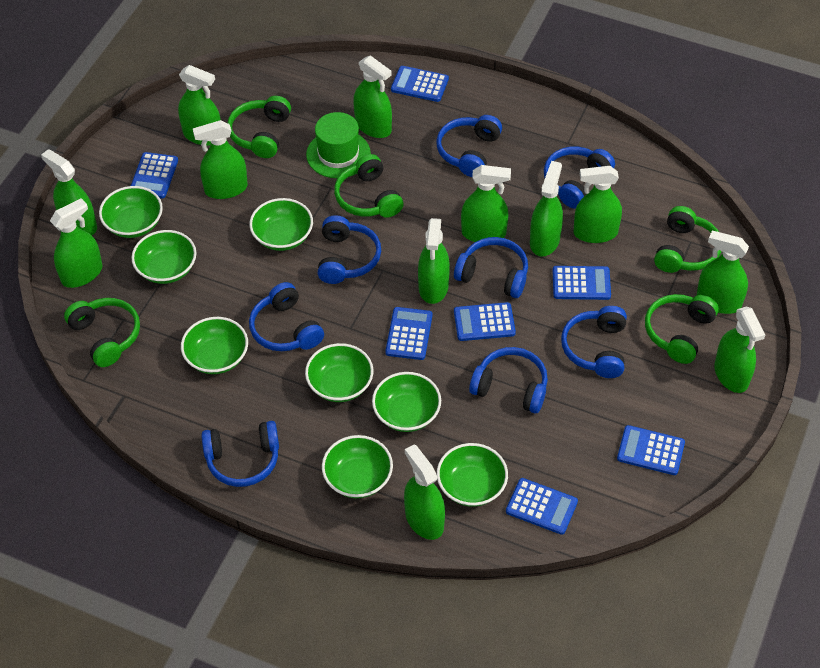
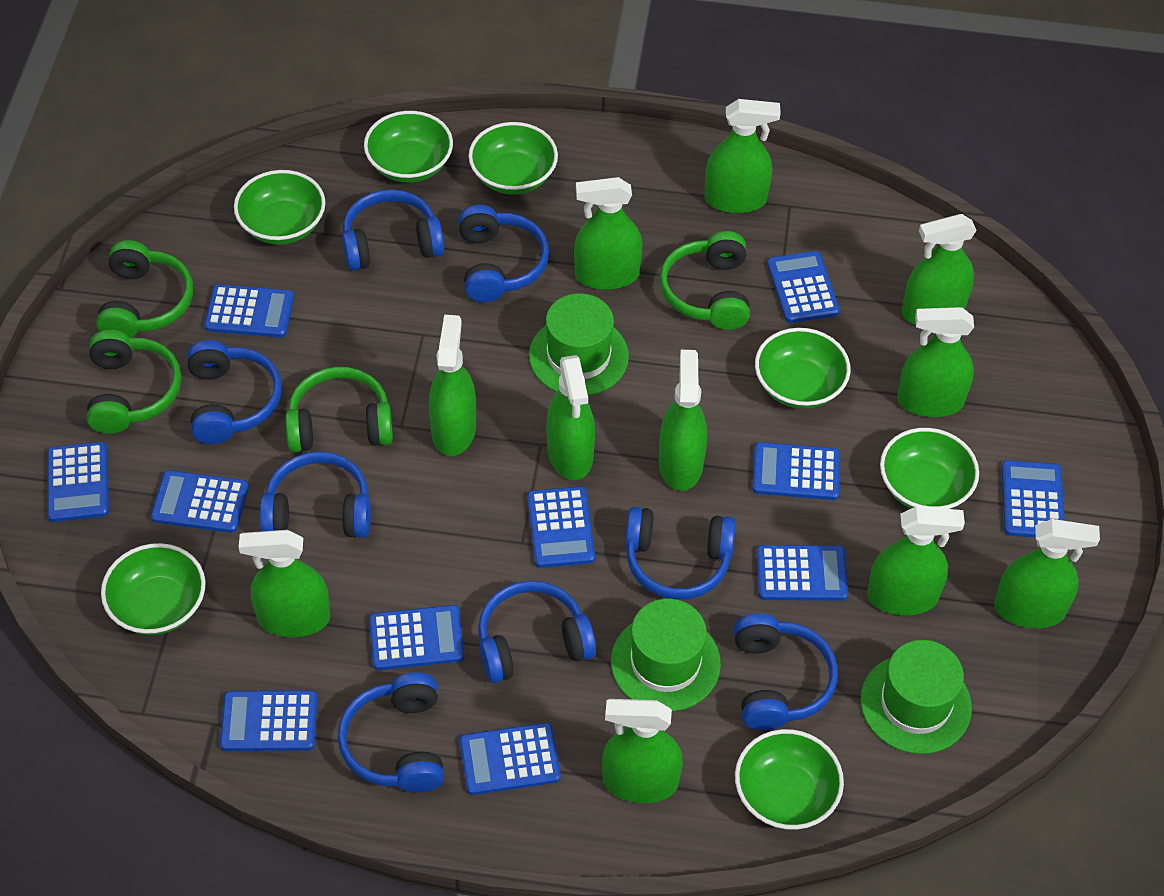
blue calculator: [131,152,178,199] [385,307,433,360] [391,66,449,102] [454,302,516,341] [506,478,578,535] [553,266,611,300] [617,425,685,475] = 7 -> [47,442,109,522] [151,470,249,533] [204,284,294,338] [220,690,317,751] [369,605,464,670] [460,723,561,795] [527,486,595,568] [752,442,840,500] [756,545,848,601] [767,251,840,323] [1002,460,1065,538] = 11
green bowl: [99,186,163,238] [131,230,196,284] [181,317,248,374] [249,198,313,251] [305,343,374,402] [322,435,393,498] [372,372,441,432] [437,443,508,507] = 8 -> [101,543,206,635] [234,170,325,245] [364,111,453,183] [468,122,558,194] [735,729,844,830] [755,328,851,409] [880,428,979,509] = 7
green hat: [306,112,371,178] = 1 -> [529,293,629,396] [611,599,721,711] [860,640,972,754] = 3
green headphones: [64,298,140,367] [228,96,291,158] [334,154,403,218] [645,294,719,364] [654,206,722,273] = 5 -> [87,330,182,434] [96,240,193,338] [285,367,393,452] [659,231,750,330] = 4
green spray bottle: [41,149,97,235] [50,198,102,288] [178,65,221,146] [193,120,248,199] [353,55,392,138] [404,445,445,540] [418,218,450,304] [461,165,511,242] [530,161,563,257] [573,166,622,243] [696,231,749,314] [714,307,765,393] = 12 -> [239,530,330,637] [429,315,476,456] [547,355,595,480] [574,177,643,290] [602,699,683,803] [659,350,707,491] [704,99,781,213] [867,506,965,615] [897,307,974,417] [902,214,977,325] [994,519,1100,628] = 11

